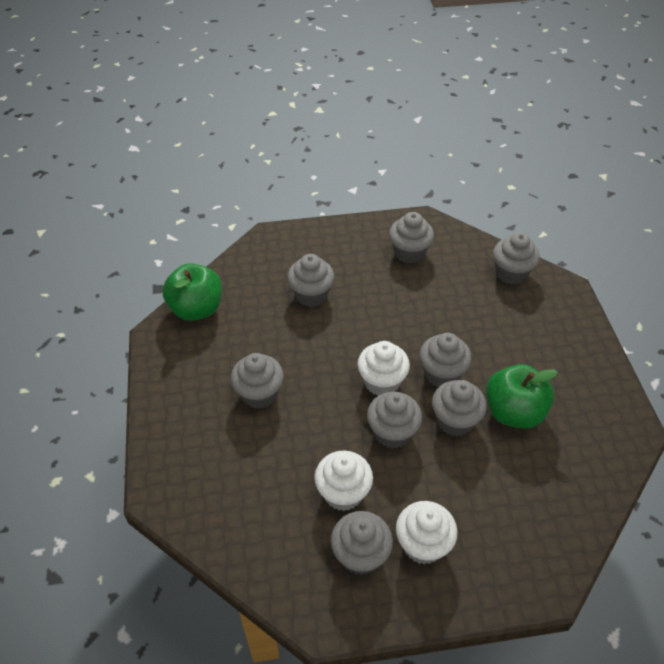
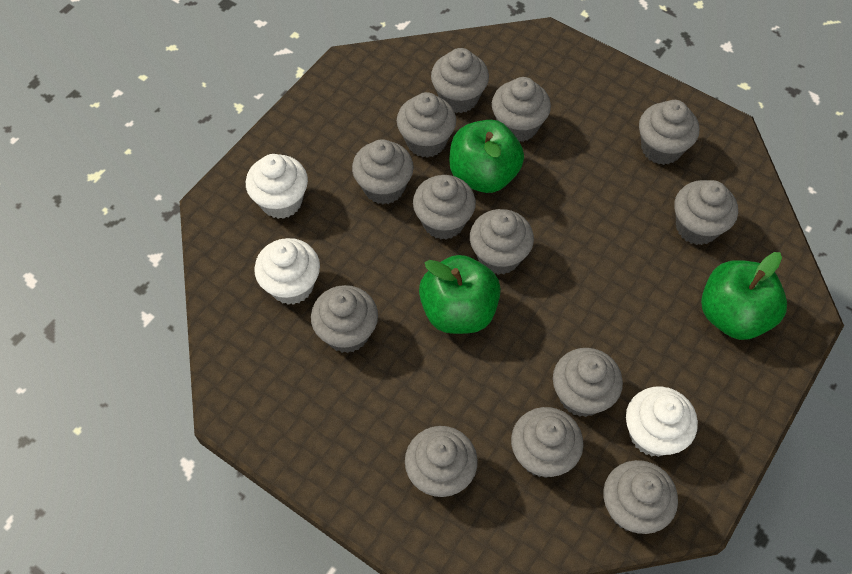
green apple: [162,263,222,321] [486,364,558,429] = 2 -> [419,255,501,334] [449,120,524,193] [701,252,787,340] = 3
grey cupcake: [231,353,284,409] [287,254,335,307] [331,511,393,575] [367,392,422,449] [389,212,434,264] [420,333,472,387] [432,380,487,436] [493,232,540,285] = 8 -> [311,285,378,353] [352,139,414,204] [397,92,456,158] [405,426,478,497] [413,175,476,240] [431,48,489,113] [470,209,534,275] [492,77,551,142] [511,407,583,478] [553,348,623,417] [603,460,678,534] [639,100,699,165] [674,180,738,245] = 13

